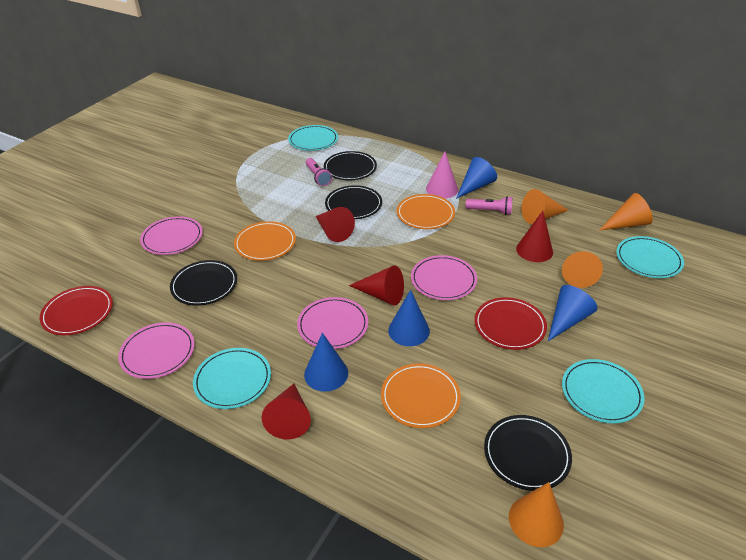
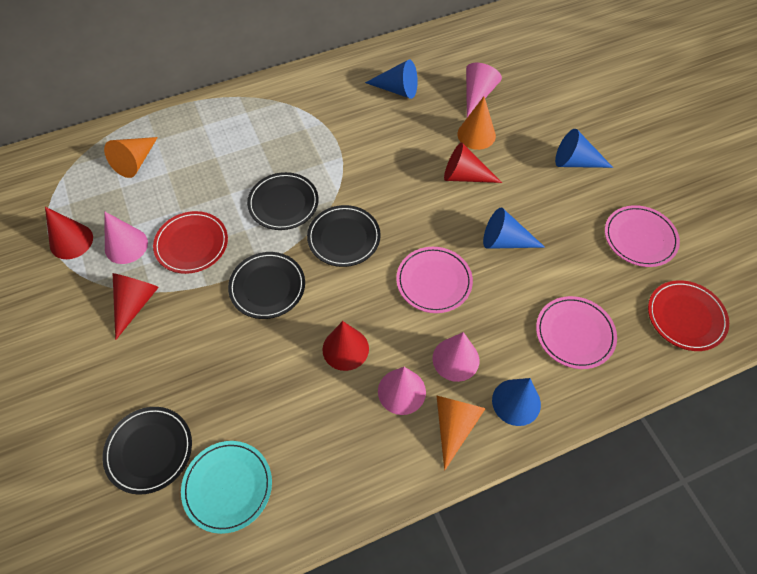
orange cone: [509,482,564,547] [522,189,568,224] [562,251,603,288] [600,193,653,230] = 4 -> [104,137,158,178] [436,395,486,470] [458,96,496,150] = 3
orange plate: [234,221,296,261] [381,363,461,428] [397,194,455,229] = 3 -> none = 0
pink cone: [426,152,458,199] = 1 -> [105,212,148,264] [378,367,426,415] [433,332,479,382] [466,63,502,117] = 4
pink flashlight: [306,158,332,186] [465,196,512,215] = 2 -> none = 0
pink plate: [118,322,195,379] [140,216,203,255] [297,297,368,349] [411,255,477,300] = 4 -> [396,247,473,313] [536,296,617,369] [605,205,680,267] = 3
turquoise plate: [193,348,271,409] [288,125,338,151] [562,359,645,424] [616,236,684,278] = 4 -> [181,441,272,534] = 1

